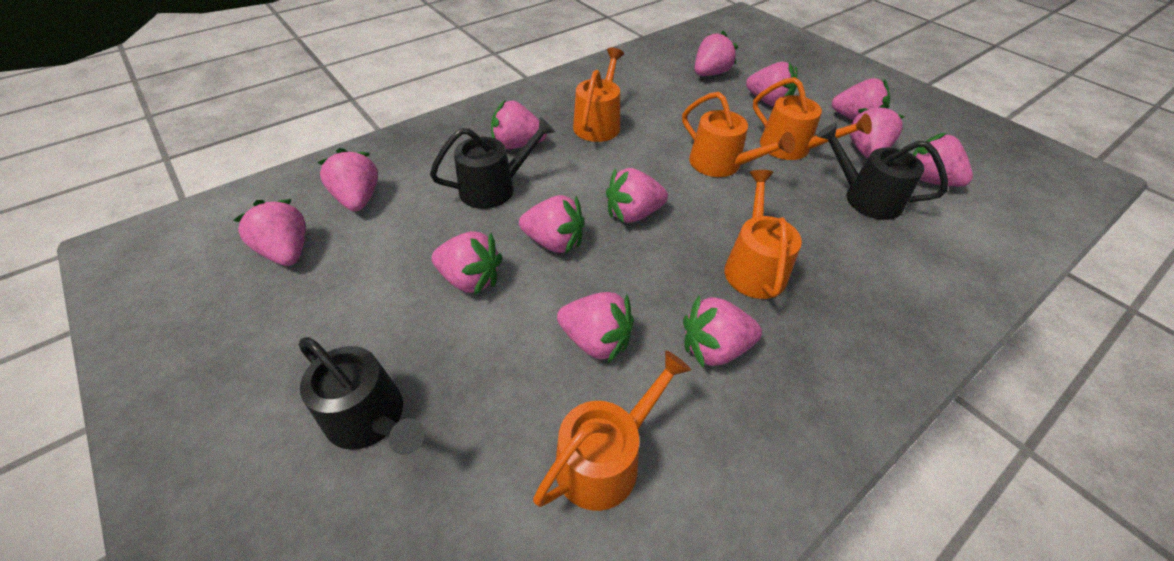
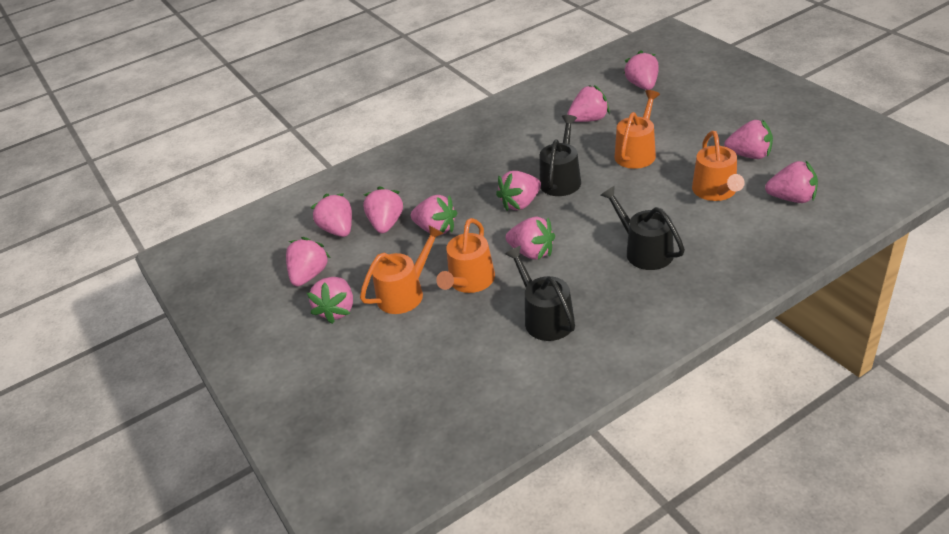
orange watering can: [533,350,691,511] [573,48,624,142] [682,92,795,177] [724,170,802,299] [753,77,872,160] = 5 -> [360,225,444,314] [436,218,495,293] [615,90,660,169] [692,131,745,201] = 4
pink strawberry: [233,199,306,266] [317,148,378,211] [432,231,503,295] [491,100,547,149] [519,195,585,254] [557,292,634,363] [606,168,668,223] [683,296,762,368] [695,31,738,76] [746,62,798,106] [832,78,890,120] [850,104,904,159] [913,133,973,187] = 13 -> [286,237,330,286] [307,277,353,324] [311,193,352,237] [363,186,403,233] [411,195,457,236] [496,171,541,211] [506,217,555,260] [567,85,610,122] [623,50,659,90] [724,119,773,159] [765,160,818,203] = 11

